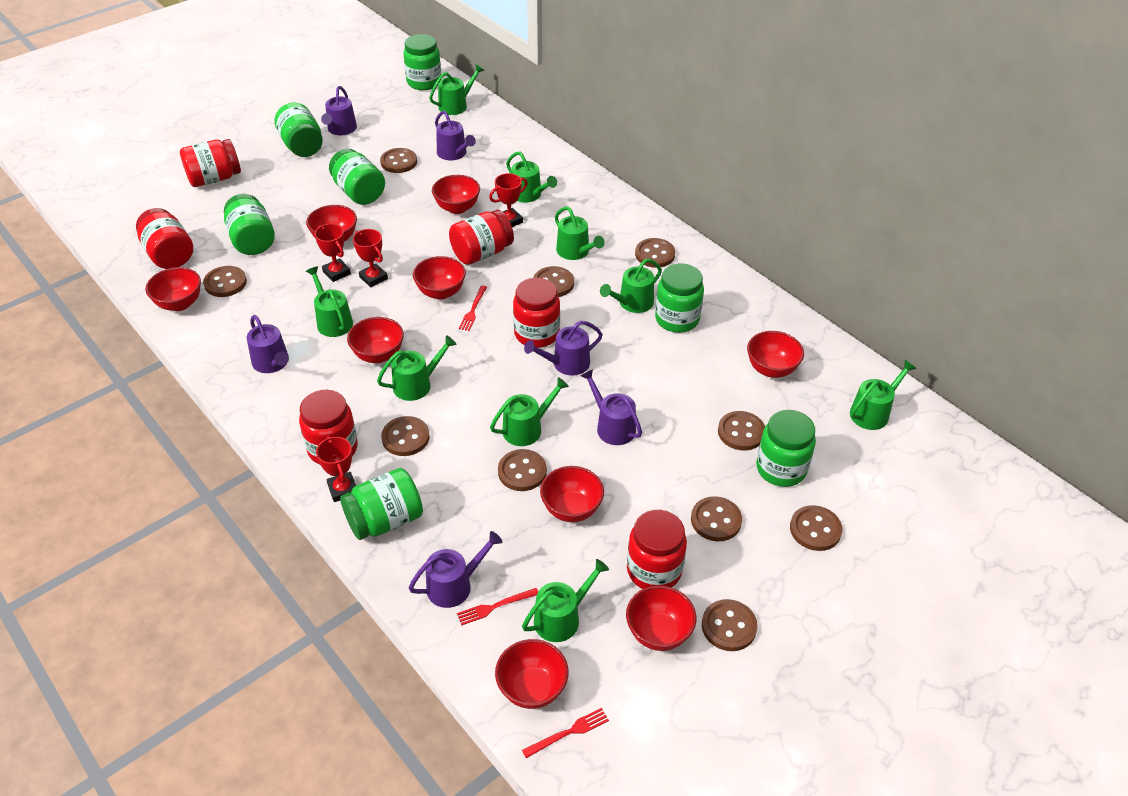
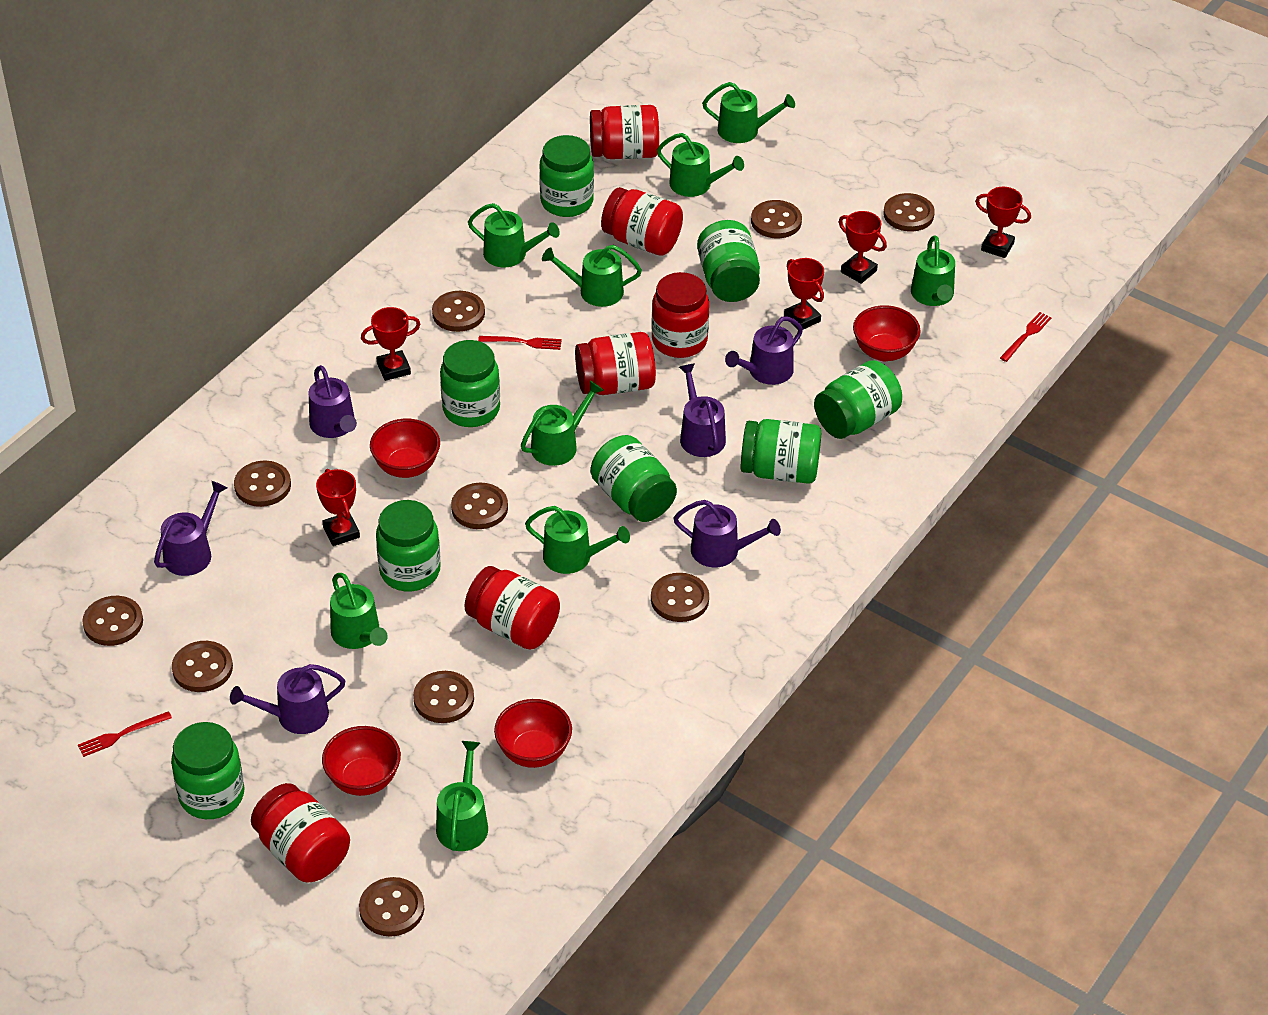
green jar: [224,194,275,255] [275,103,323,157] [329,149,385,205] [340,468,423,540] [404,34,441,90] [655,264,704,333] [756,410,816,487] = 7 -> [171,722,245,819] [376,500,441,591] [440,340,500,427] [539,135,594,217] [591,435,677,522] [697,220,760,302] [741,419,821,484] [814,360,902,439] = 8
red bowl: [146,267,201,311] [306,205,357,241] [347,317,404,363] [413,256,466,300] [432,175,480,214] [495,639,569,709] [540,466,604,522] [626,585,696,651] [747,331,804,378] = 9 -> [322,726,401,796] [370,419,440,478] [494,699,572,768] [853,305,921,361] = 4
red trophy: [315,224,351,282] [316,436,356,502] [353,229,388,287] [489,173,528,227] = 4 -> [316,469,360,546] [361,307,420,381] [784,258,824,330] [839,211,887,284] [975,187,1031,258] = 5

